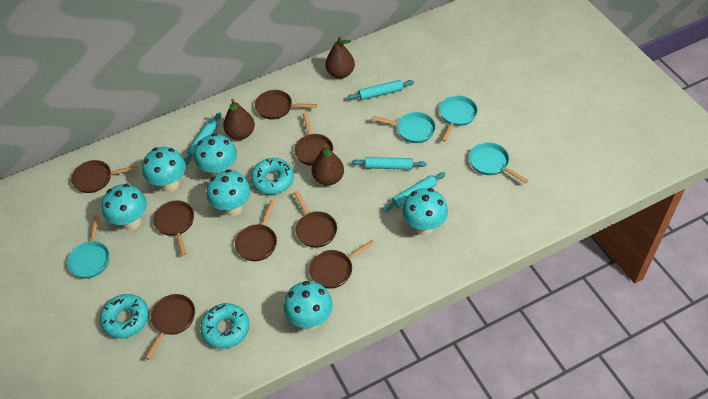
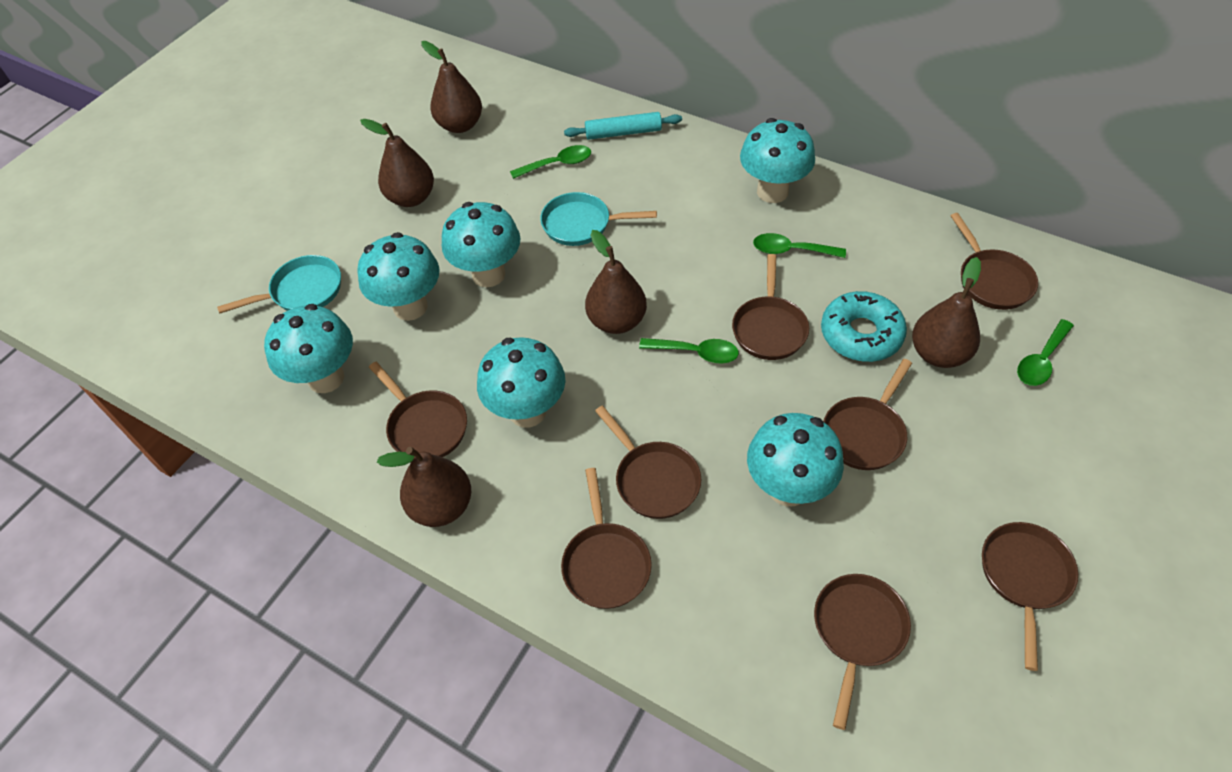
brown pear: [223,99,255,140] [312,144,344,186] [325,36,355,79] = 3 -> [360,119,434,207] [377,447,471,527] [421,41,482,133] [585,230,647,334] [912,257,981,368] = 5
green spoon: none = 0 -> [510,145,591,179] [639,338,739,363] [753,233,846,258] [1017,319,1074,386] = 4
turquoise donut: [100,294,149,339] [200,303,249,349] [251,158,294,195] = 3 -> [821,291,907,362] = 1
turquoise pan: [67,215,110,278] [371,112,436,143] [439,96,478,142] [469,142,529,184] = 4 -> [217,255,341,314] [540,192,657,246] = 2
turquoise rolling pin: [184,112,221,165] [347,80,414,100] [352,157,426,170] [383,172,445,211] = 4 -> [564,112,682,140] = 1

